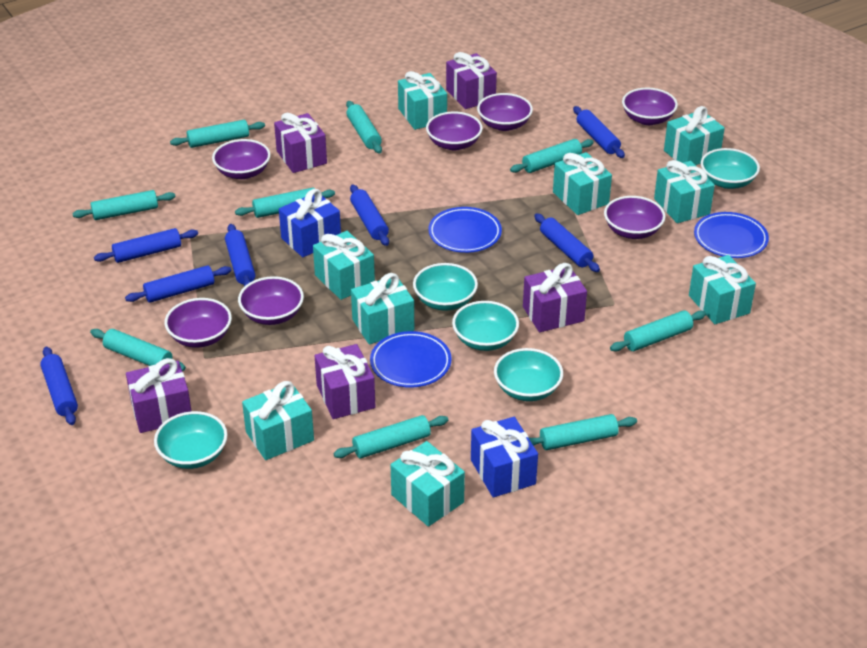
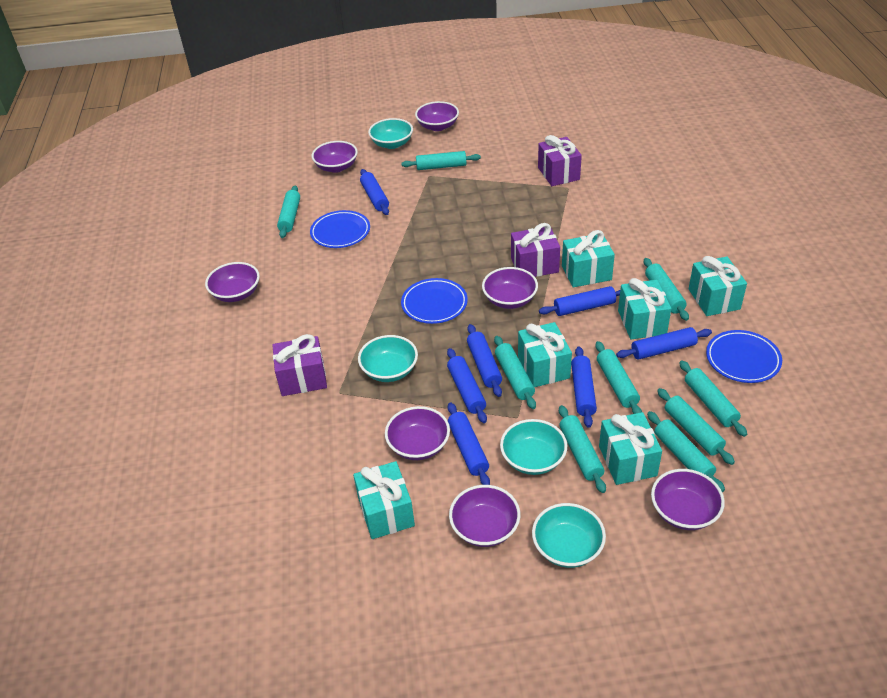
blue gift: [279,189,341,257] [471,417,538,498] = 2 -> none = 0
purple gift: [126,358,191,433] [274,113,327,173] [315,344,375,419] [446,52,497,109] [523,263,587,332] = 5 -> [272,334,327,396] [511,223,560,277] [538,135,582,186] = 3
turquoise bowl: [154,411,227,469] [413,263,478,311] [452,301,519,351] [494,348,563,401] [701,148,760,189] = 5 -> [358,335,418,382] [368,118,413,149] [500,419,567,475] [532,503,606,568] = 4
turquoise gift: [242,381,314,460] [313,231,375,300] [351,273,414,345] [391,441,465,527] [398,71,447,130] [553,152,612,215] [654,160,715,223] [664,106,725,165] [689,255,756,324] = 9 -> [353,461,415,539] [518,322,572,387] [562,230,615,287] [599,412,662,485] [618,278,671,340] [689,256,747,316] = 6

